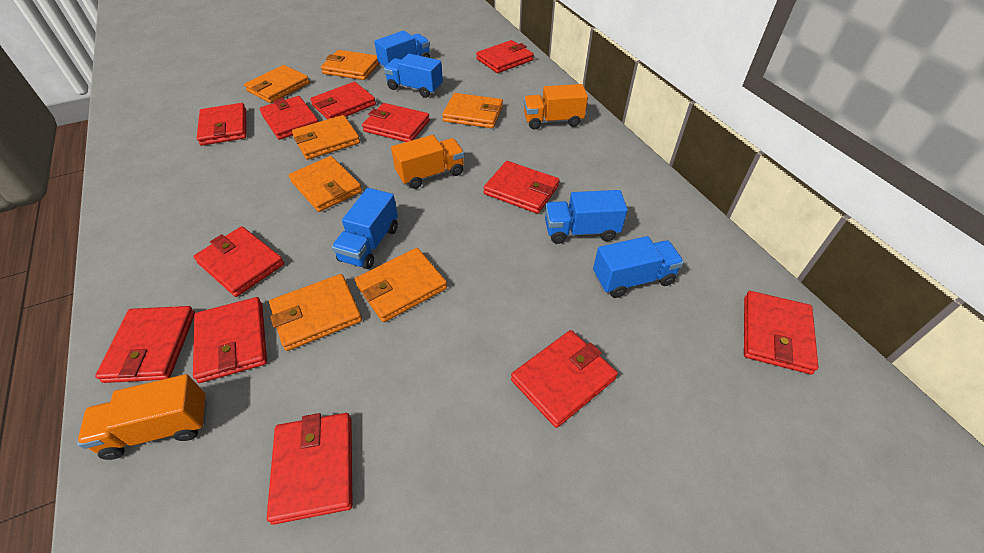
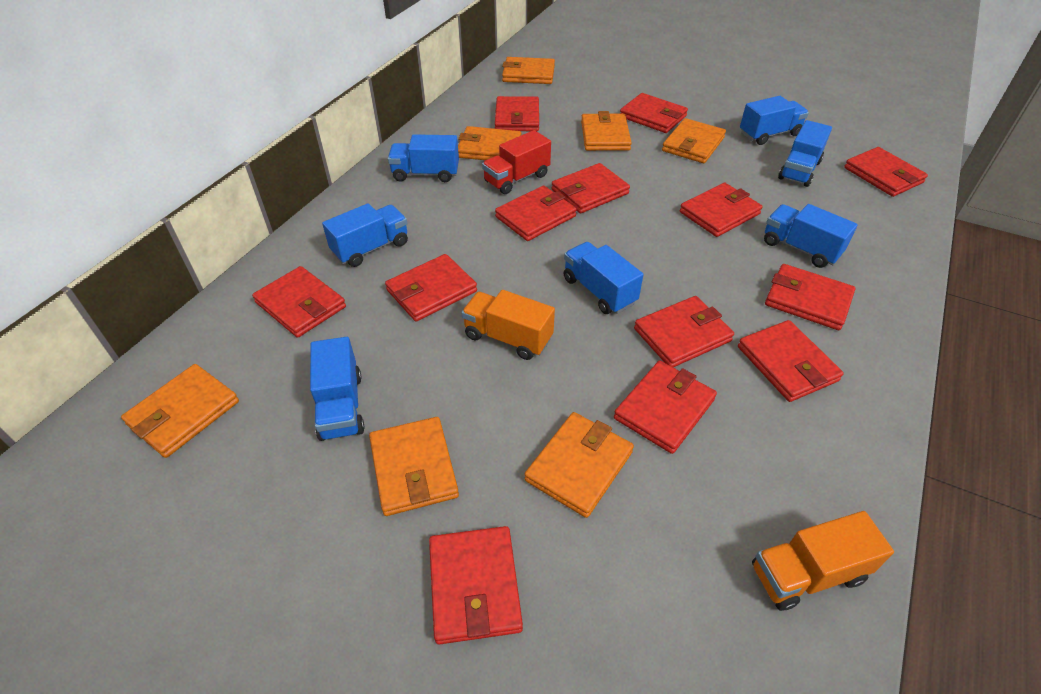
blue truck: [332,188,398,269] [374,31,430,68] [384,54,443,98] [545,190,628,244] [593,236,684,298] = 5 -> [310,337,364,441] [322,203,408,267] [388,134,459,182] [564,242,643,314] [740,96,809,145] [764,204,858,268] [778,120,832,187] = 7
orange truck: [77,374,207,460] [391,135,465,189] [524,84,588,129] = 3 -> [461,290,555,360] [752,511,894,611] = 2
red truck: none = 0 -> [482,130,551,194] = 1
red wallet: [95,306,195,383] [193,226,284,297] [193,297,267,383] [197,103,246,145] [260,96,318,140] [267,413,352,525] [310,82,376,119] [362,103,430,142] [476,40,534,73] [484,161,560,214] [511,330,618,428] [744,291,818,374] = 12 -> [252,266,346,338] [385,254,477,322] [429,526,523,645] [495,96,539,131] [495,186,577,241] [551,163,630,214] [614,361,717,454] [620,93,688,133] [634,296,734,367] [680,183,763,237] [738,320,844,402] [765,264,855,330] [844,147,928,197] = 13

